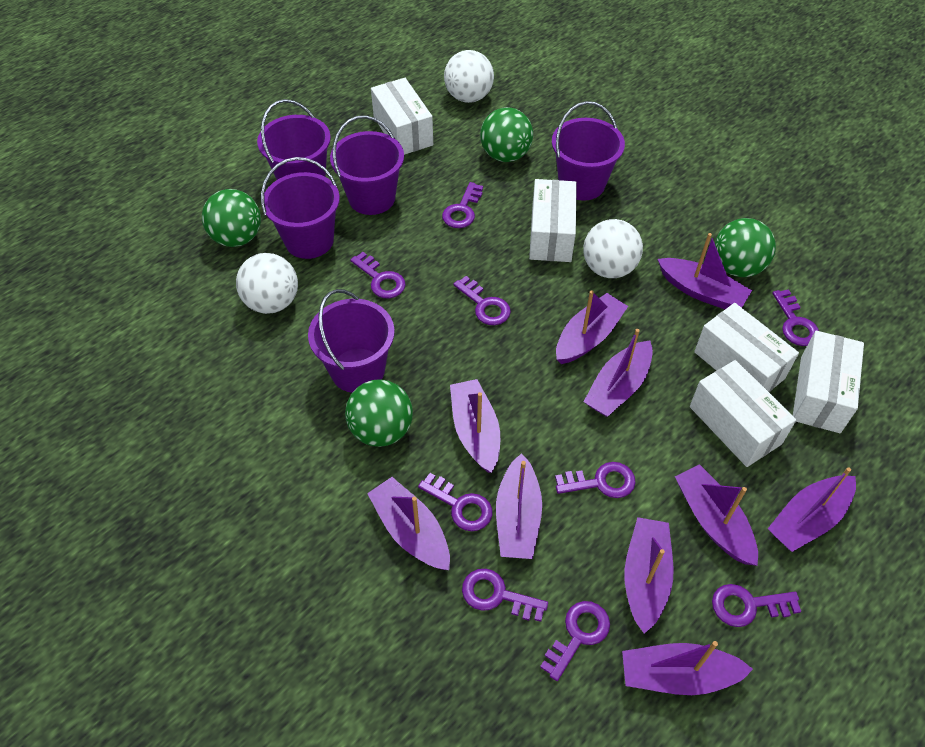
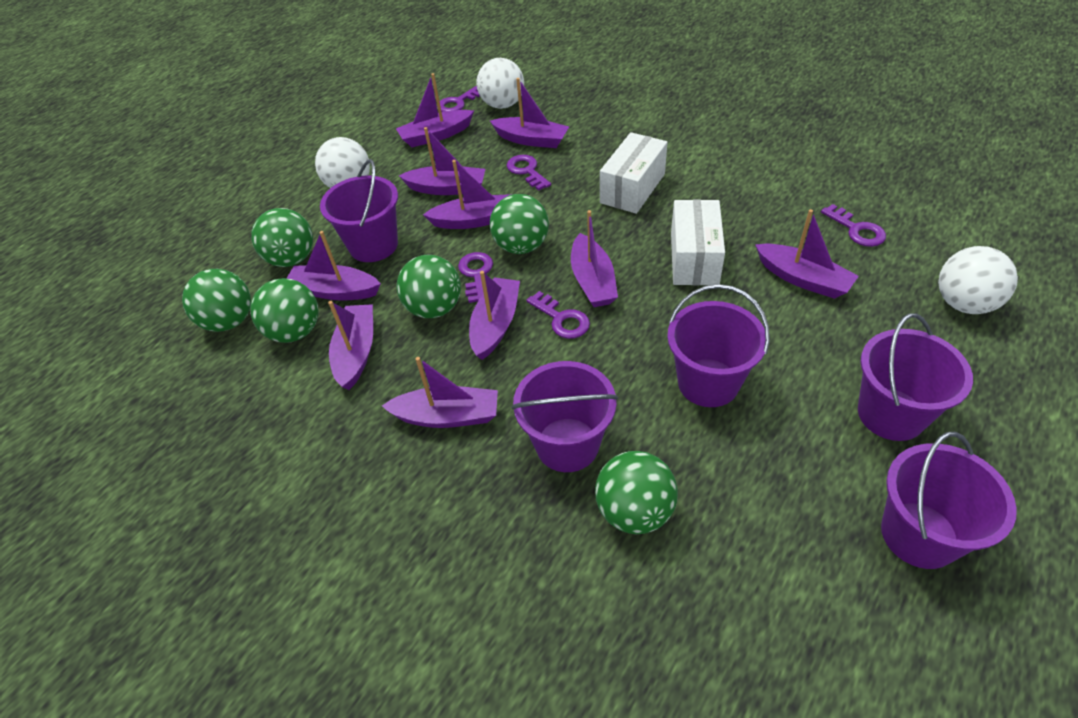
green ball: [202,189,261,247] [345,379,413,447] [480,107,533,162] [715,218,776,277] = 4 -> [182,269,251,332] [250,278,319,343] [251,208,313,267] [397,255,461,318] [490,194,549,254] [595,451,678,534] = 6
purple key: [350,252,405,299] [418,473,492,531] [442,182,483,228] [453,276,511,325] [462,569,548,622] [540,601,610,681] [555,462,636,498] [712,584,801,627] [772,289,819,346] = 9 -> [437,85,480,112] [458,252,493,303] [507,155,551,191] [526,291,590,339] [821,204,886,247] = 5
white box: [371,78,433,155] [529,179,577,262] [690,360,796,467] [694,303,799,392] [793,331,864,433] = 5 -> [600,132,668,214] [671,199,725,285] = 2

